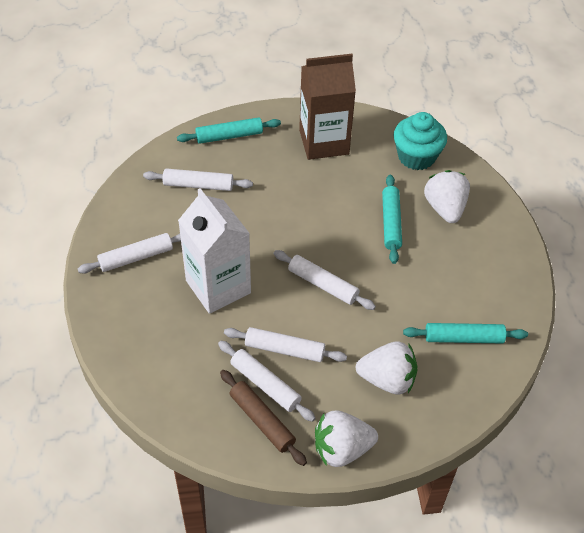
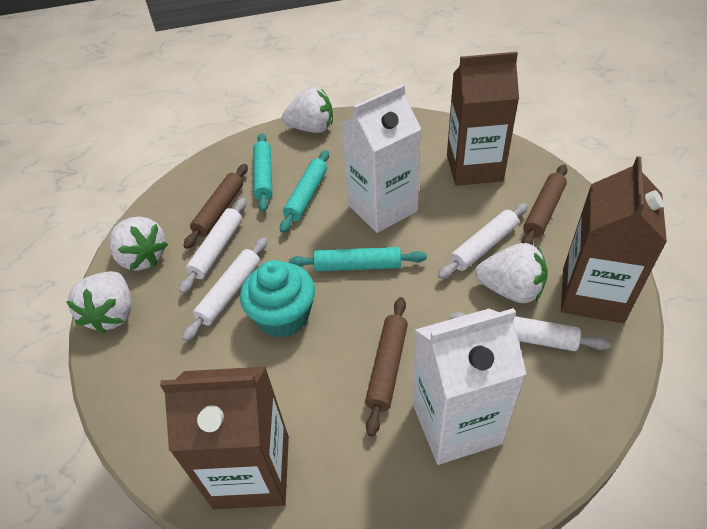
brown carton: [299,54,356,160] = 1 -> [160,367,289,509] [447,52,519,186] [561,156,667,323] = 3
brown rolling pin: [220,370,307,466] = 1 -> [184,164,248,249] [365,297,408,437] [522,165,567,245] = 3
white carton: [178,188,251,314] = 1 -> [341,84,421,233] [413,308,527,465] = 2
white rolling pin: [78,233,181,274] [143,168,253,191] [218,341,315,422] [224,327,347,362] [274,250,376,310] = 5 -> [179,198,247,294] [182,237,268,342] [438,203,528,279] [449,312,611,351] = 4
white strawberry: [315,410,378,467] [356,341,418,395] [424,170,470,223] = 3 -> [66,271,132,333] [109,217,168,271] [282,87,333,133] [475,243,548,303] = 4

